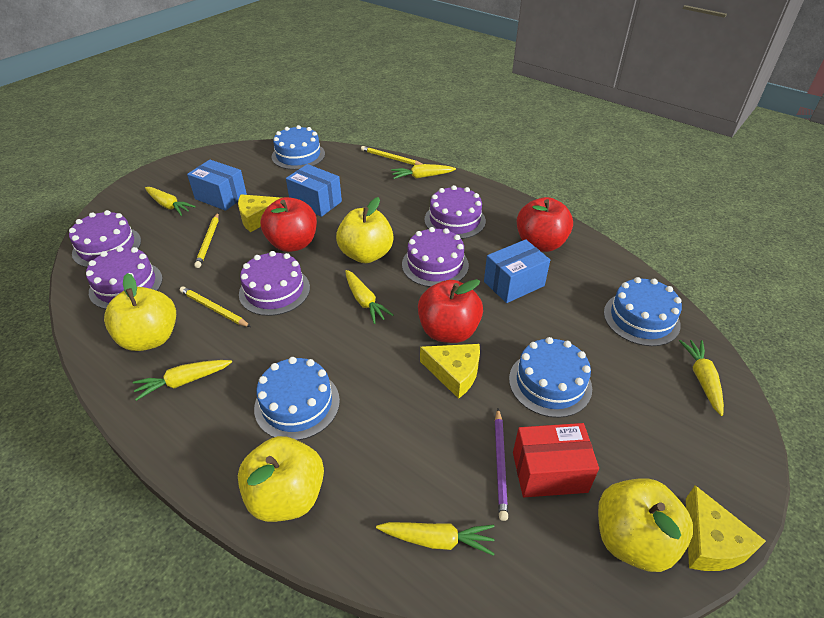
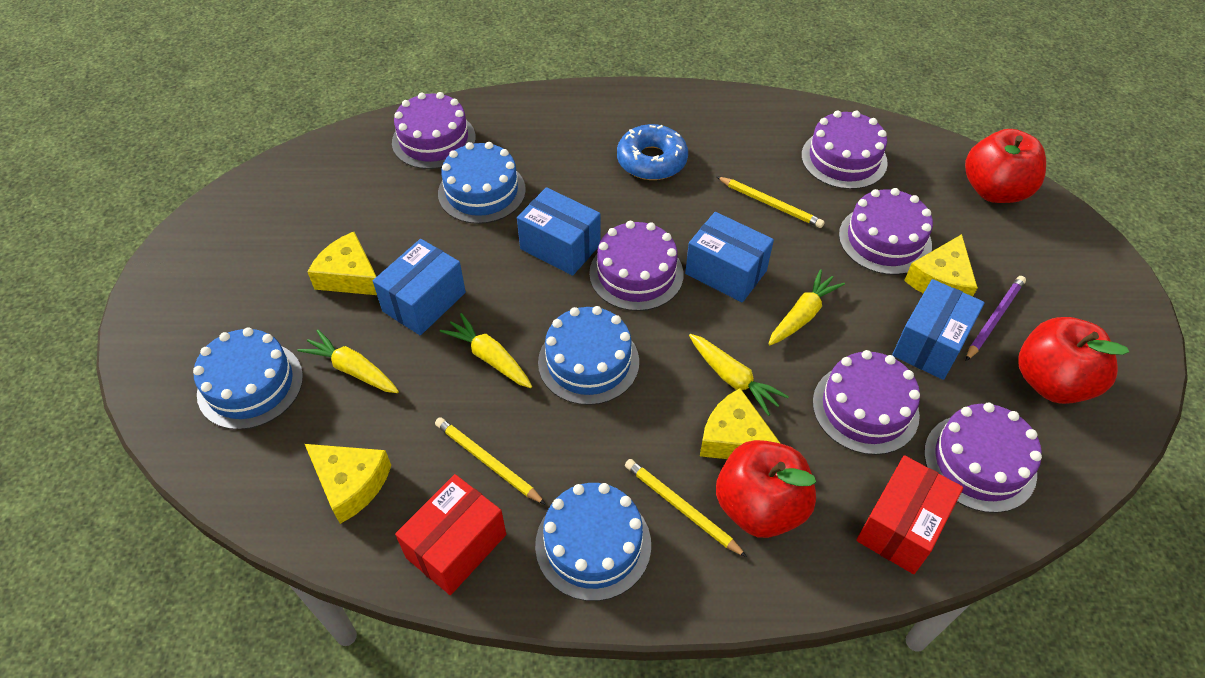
blue box: [187,160,247,211] [286,164,342,217] [484,239,550,303] = 3 -> [373,239,466,335] [517,187,600,276] [685,212,774,303] [892,279,985,380] = 4
blue donut: none = 0 -> [617,124,688,180] = 1
purple cake: [69,210,141,267] [86,246,163,309] [239,251,310,316] [402,227,469,287] [424,185,486,239] = 5 -> [392,92,476,169] [589,221,683,311] [801,111,888,189] [813,350,920,455] [839,188,933,275] [924,403,1042,513] = 6
red box: [513,423,599,497] = 1 -> [395,474,506,595] [856,455,963,574] = 2
yellow apple: [104,273,176,351] [238,436,324,522] [336,197,394,263] [598,478,693,572] = 4 -> none = 0
yellow carrot: [133,360,232,401] [145,187,196,216] [345,270,394,324] [376,522,495,556] [391,164,456,179] [679,340,724,416] = 6 -> [297,329,399,393] [440,313,532,388] [689,334,789,416] [768,269,845,345] = 4
yellow cheese: [238,194,281,232] [420,344,480,399] [686,485,766,571] = 3 -> [305,444,392,524] [308,232,377,295] [700,388,781,459] [904,234,978,296] = 4

